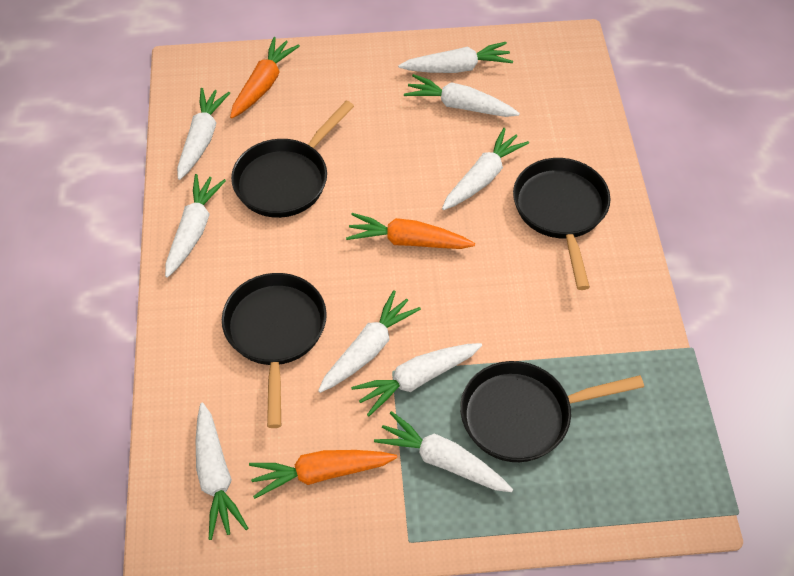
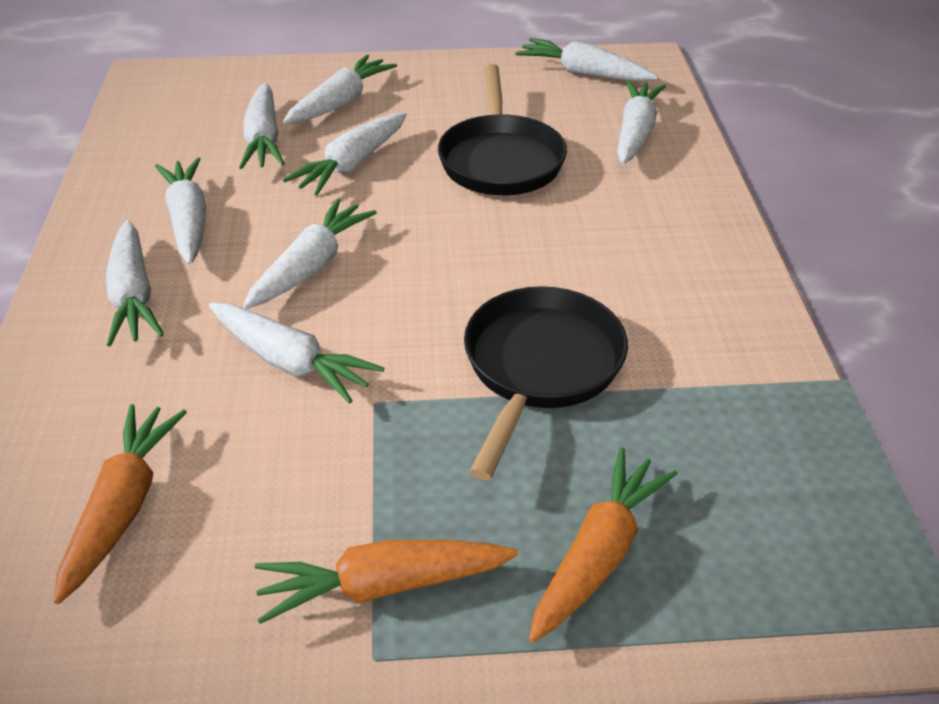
black pan: [222,273,327,428] [231,101,354,218] [460,361,644,462] [513,158,611,290] = 4 -> [438,64,567,195] [464,286,628,480] = 2

